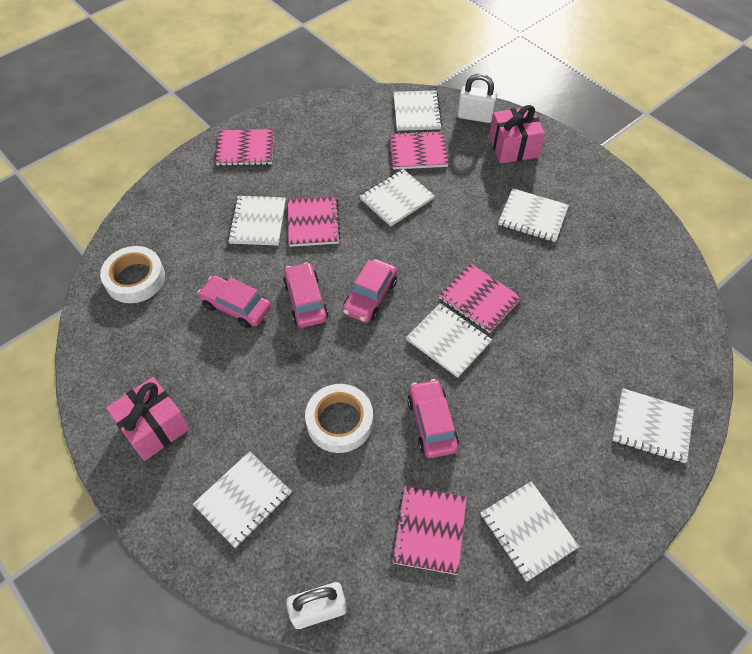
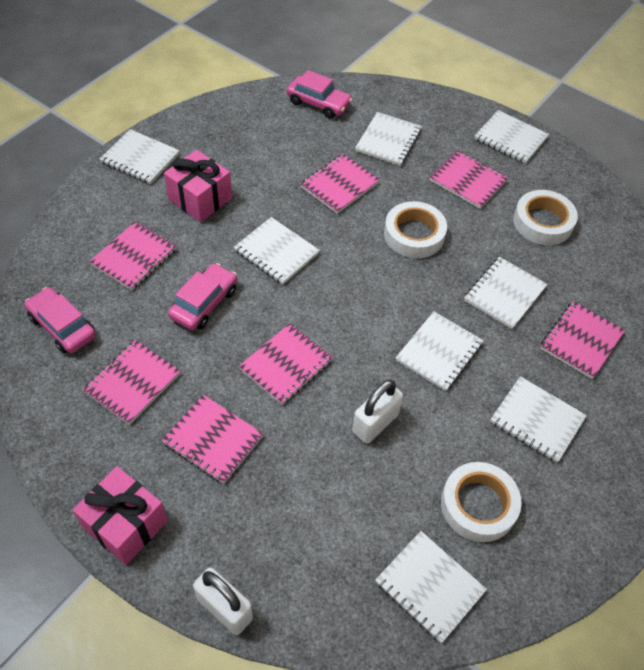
pink car: [197,275,271,328] [283,262,328,328] [342,259,397,323] [407,379,459,458] = 4 -> [24,287,96,353] [168,263,237,330] [287,70,353,119] = 3
pink notebook: [215,129,274,166] [288,196,341,247] [389,131,449,169] [391,486,467,575] [439,264,522,333] = 5 -> [83,340,181,425] [89,221,177,291] [162,395,263,484] [239,323,333,405] [300,154,380,214] [429,150,508,209] [540,301,625,379] = 7
white tape: [100,246,165,303] [305,384,373,453] = 2 -> [384,201,447,258] [441,462,522,542] [513,190,578,245] = 3

